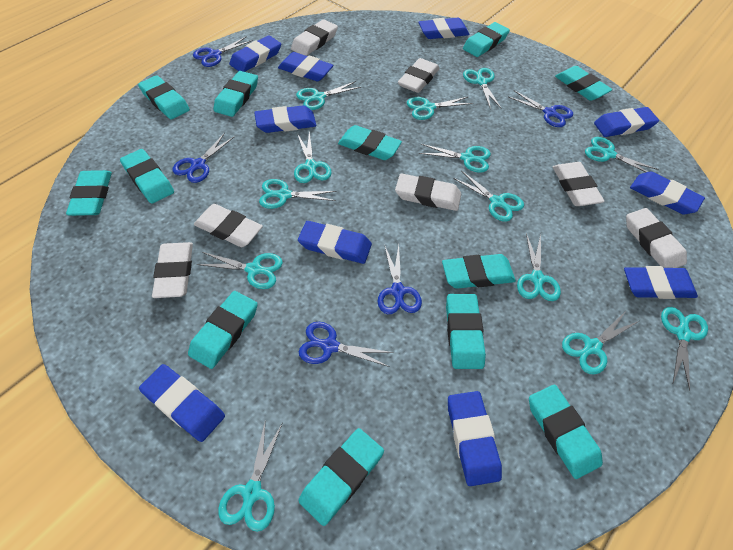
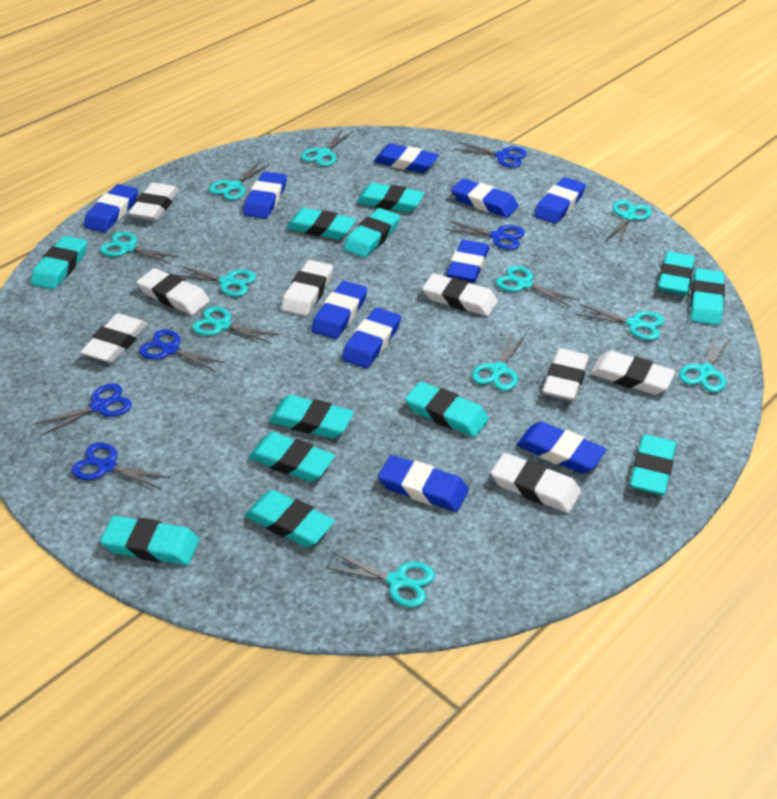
turquoise scissors: [196,252,283,289] [218,419,283,532] [259,179,337,209] [294,131,332,183] [296,81,361,110] [407,97,473,120] [419,144,491,173] [453,170,524,222] [463,68,501,109] [517,233,561,301] [562,311,639,374] [585,137,658,172] [661,307,708,391] = 13 -> [100,232,179,264] [176,265,256,297] [192,307,279,344] [209,161,270,200] [301,130,353,166] [325,552,435,607] [472,333,526,391] [496,266,579,307] [575,304,664,340] [606,200,652,245] [679,334,731,392] = 11
white eraser: [152,242,193,298] [194,204,263,247] [291,19,338,56] [395,173,461,211] [398,58,440,93] [553,162,605,206] [626,208,687,268] = 7 -> [80,313,148,363] [128,183,179,221] [136,268,210,315] [281,260,333,316] [422,273,498,316] [491,453,581,513] [542,348,589,401] [590,351,675,395] = 8

